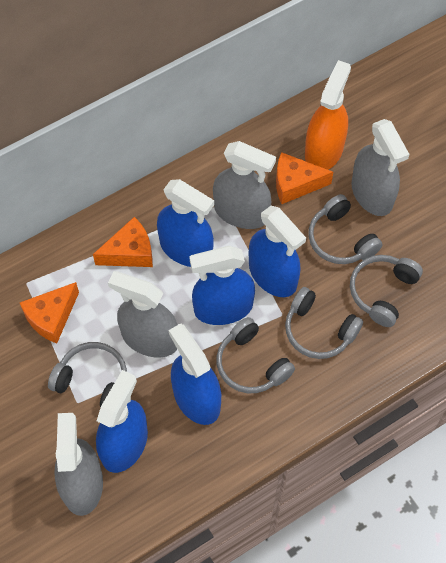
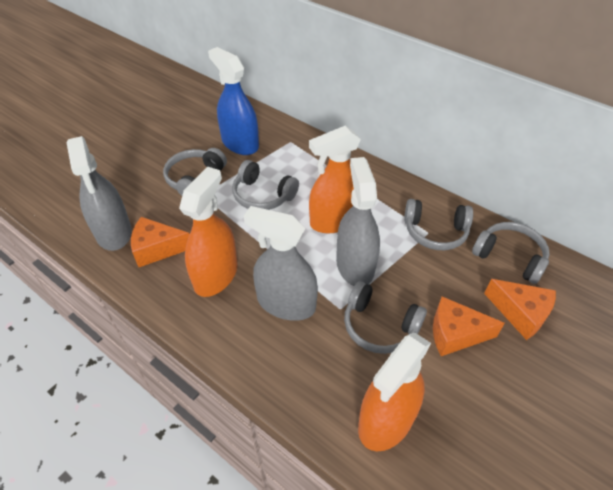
blue spray bottle: [96,370,148,473] [157,179,214,267] [169,323,221,425] [189,246,255,325] [249,206,306,297] = 5 -> [208,47,259,155] = 1
grey spray bottle: [54,413,103,516] [108,271,178,358] [213,141,276,229] [351,119,410,216] = 4 -> [66,136,132,251] [244,206,318,321] [336,157,380,286] = 3
orange spray bottle: [305,60,351,170] = 1 -> [179,167,238,297] [309,126,361,234] [358,333,431,451] = 3

